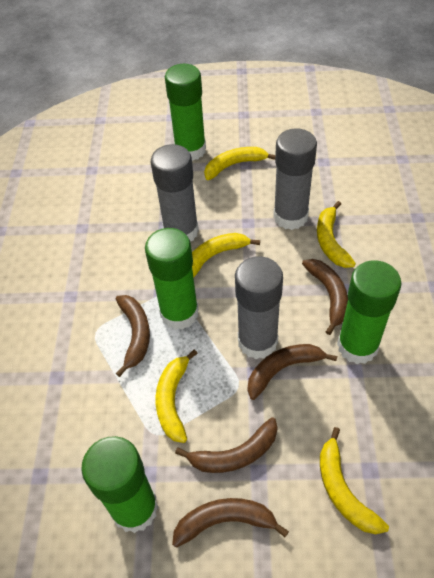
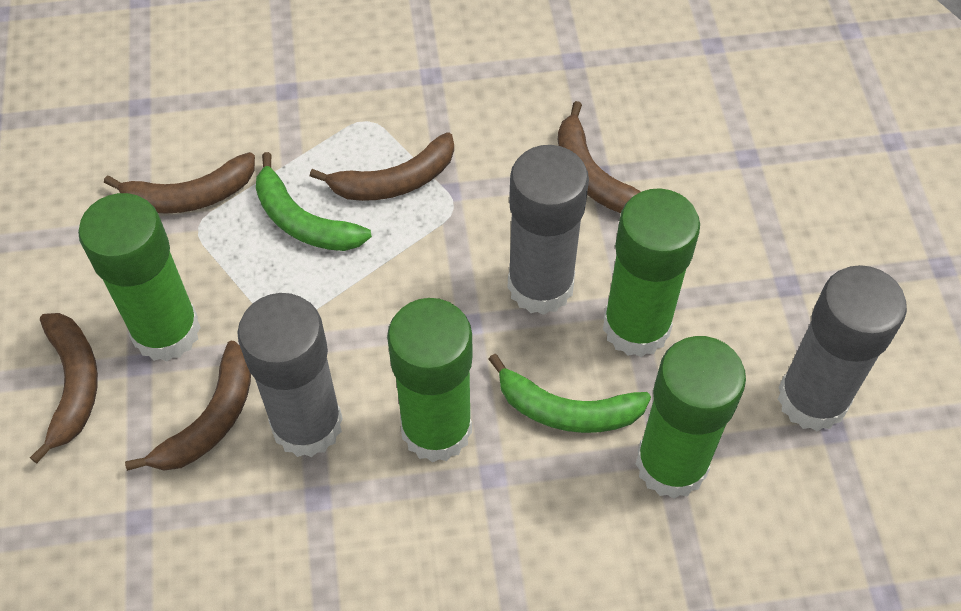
green banana: none = 0 -> [256,152,372,251] [489,354,651,433] = 2
yellow banana: [155,349,198,443] [192,233,260,278] [204,147,275,180] [317,201,356,268] [320,427,389,534] = 5 -> none = 0

